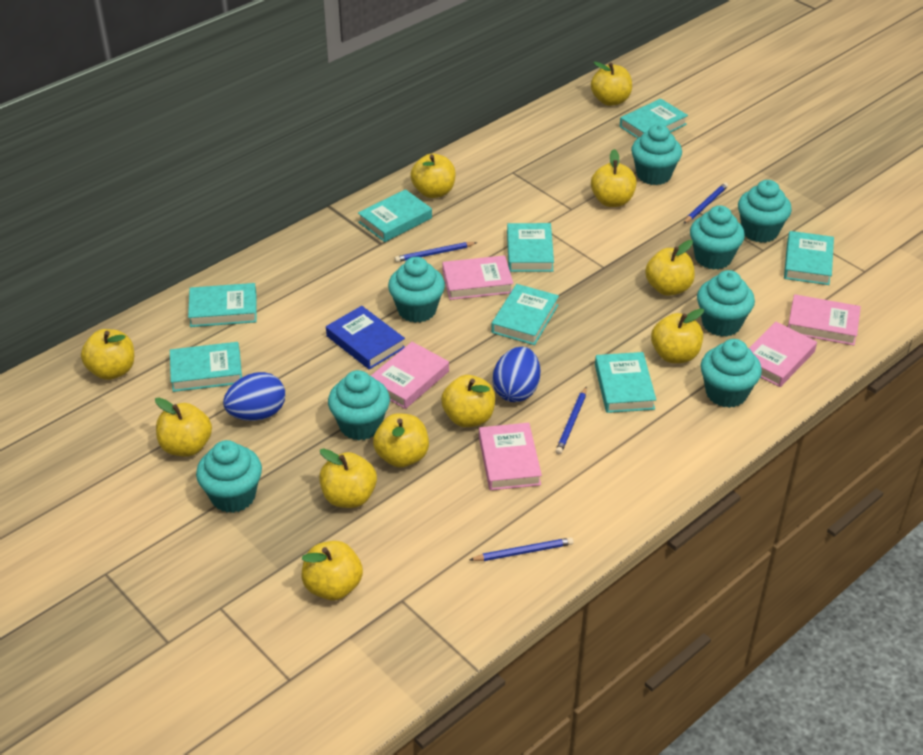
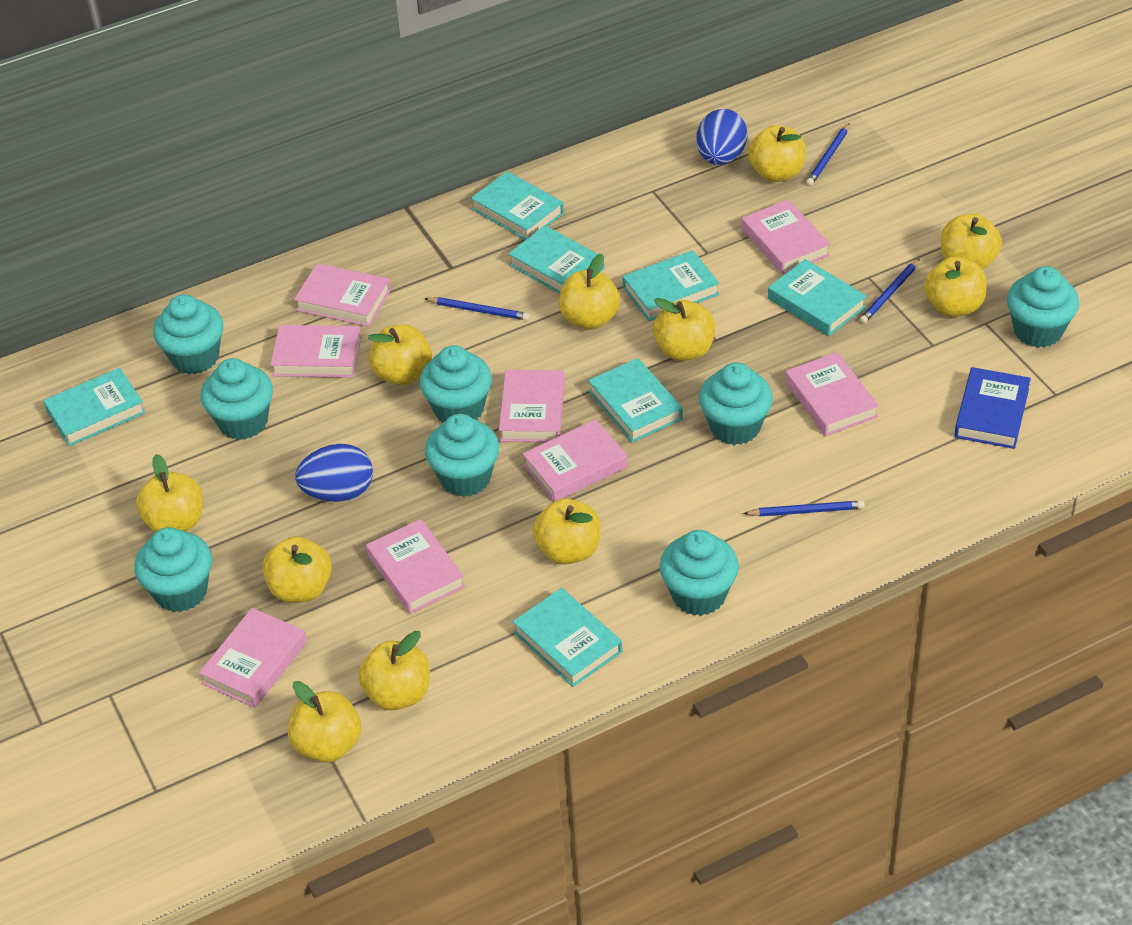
pink book: [371,342,449,409] [442,255,513,300] [479,423,542,491] [749,322,817,387] [788,294,861,345] = 5 -> [199,608,307,708] [270,325,361,378] [294,263,391,327] [366,519,465,614] [499,370,565,442] [523,419,628,502] [742,199,830,274] [785,352,879,436] = 8
turquoise book: [170,342,242,392] [188,283,257,327] [358,189,432,242] [491,284,559,345] [507,223,554,272] [595,352,656,413] [620,98,688,138] [784,231,834,285] = 8 -> [43,368,146,446] [471,171,564,240] [508,225,604,294] [513,588,622,687] [588,358,683,443] [622,250,720,321] [768,259,867,336] = 7

